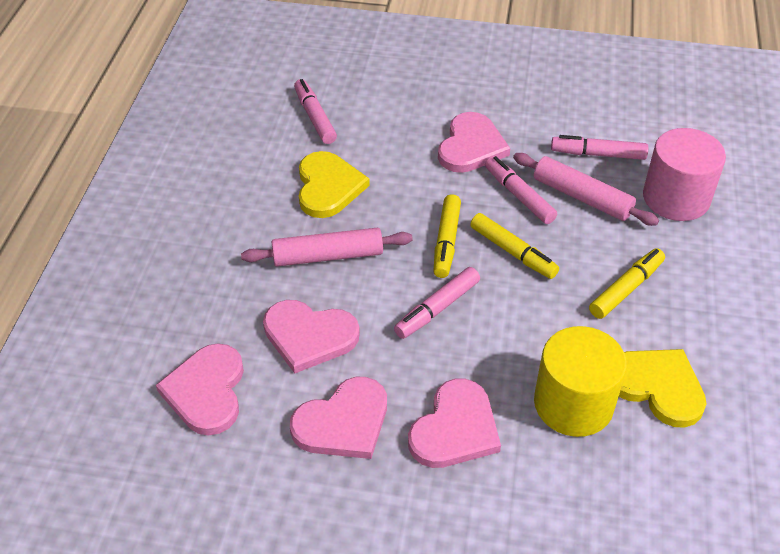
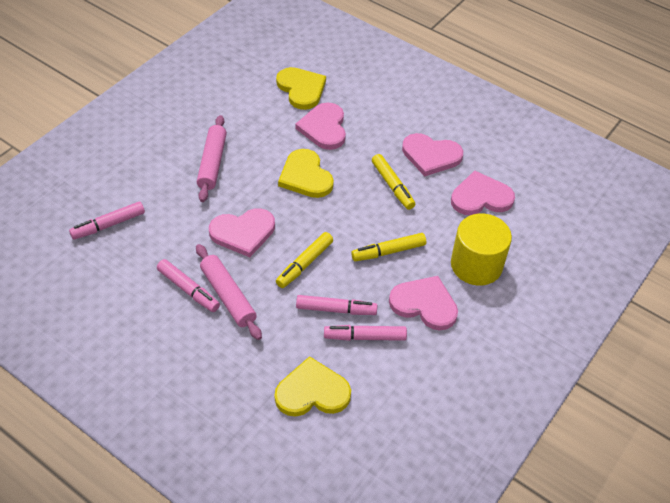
pink cylinder: [643,128,726,221] = 1 -> none = 0
yellow heart: [299,151,370,218] [619,349,706,428] = 2 -> [274,356,351,417] [276,67,326,110] [278,149,334,198] = 3

